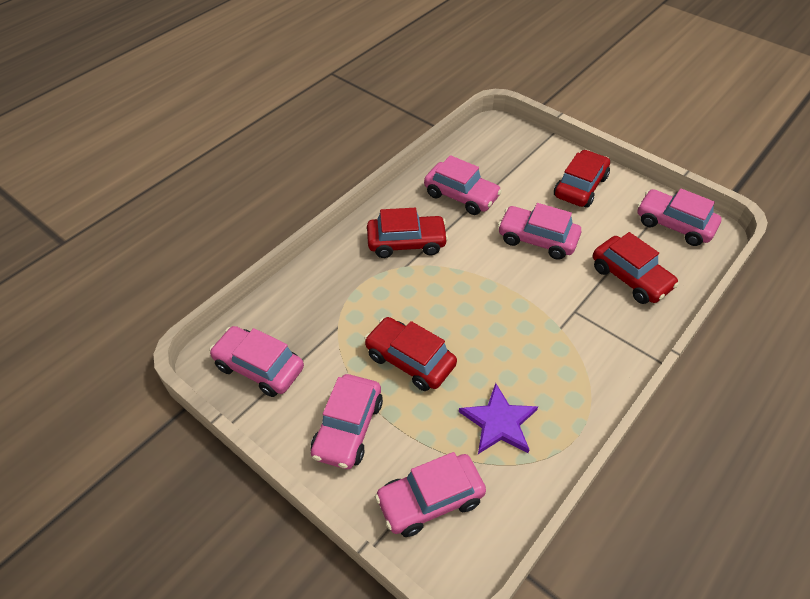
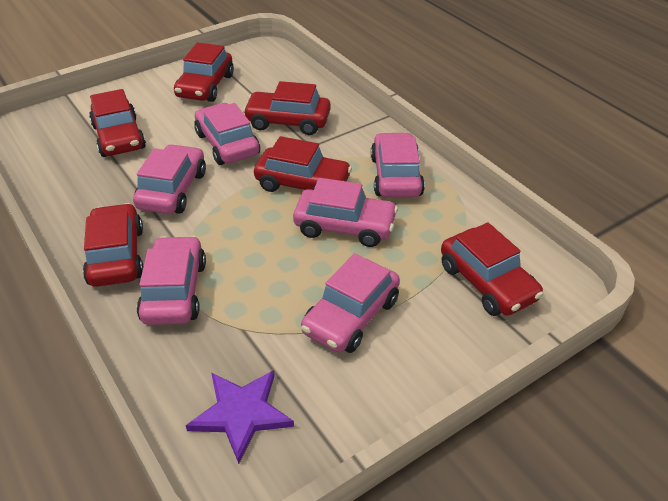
red car: [364,317,457,391] [367,208,448,258] [554,150,610,208] [593,232,679,304] = 4 -> [83,203,143,287] [89,89,146,157] [174,42,234,102] [243,81,331,135] [254,136,352,192] [441,222,543,316] = 6

